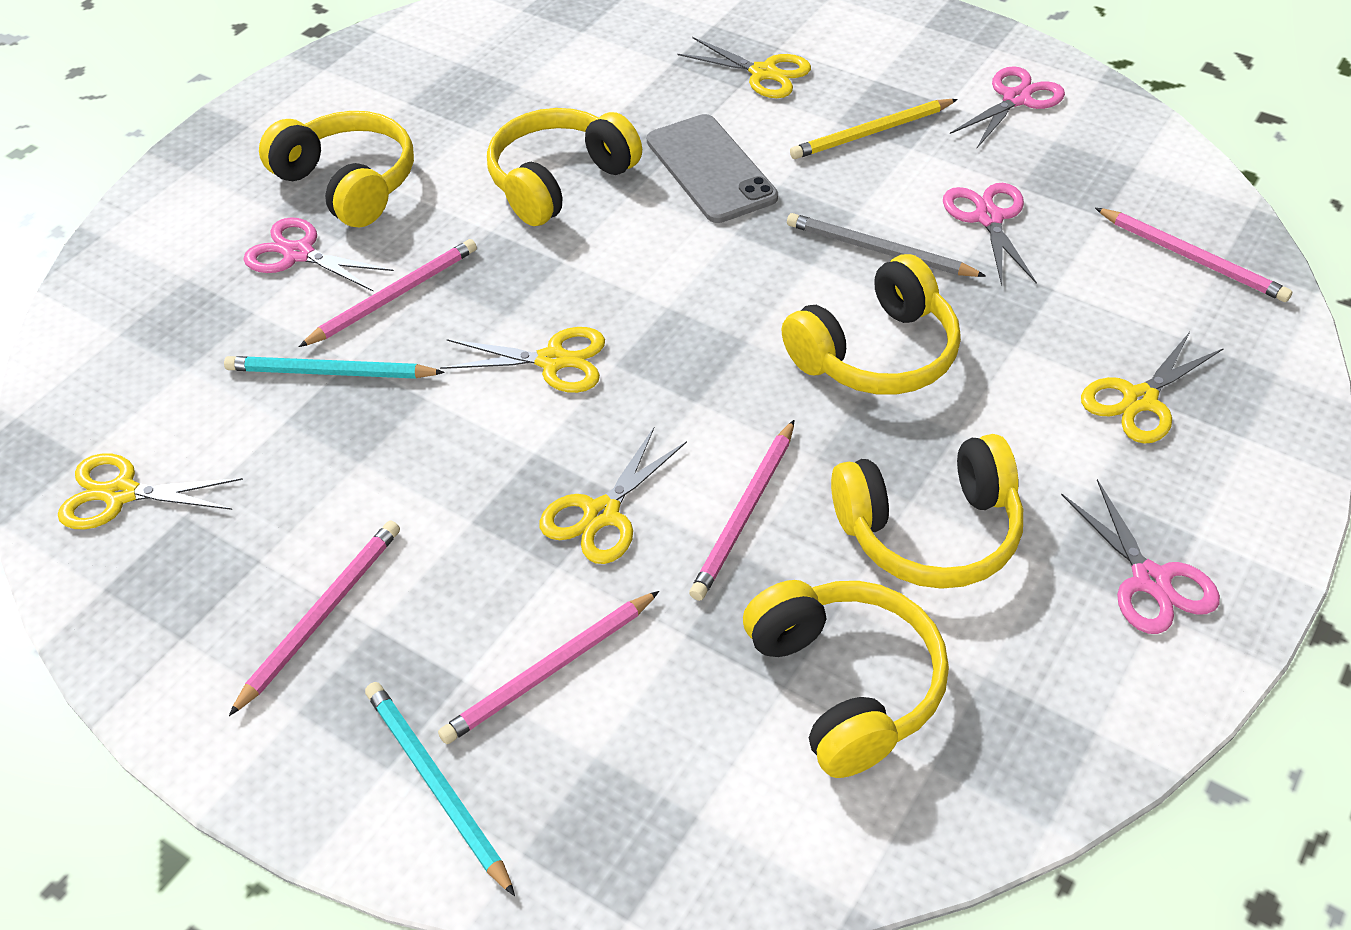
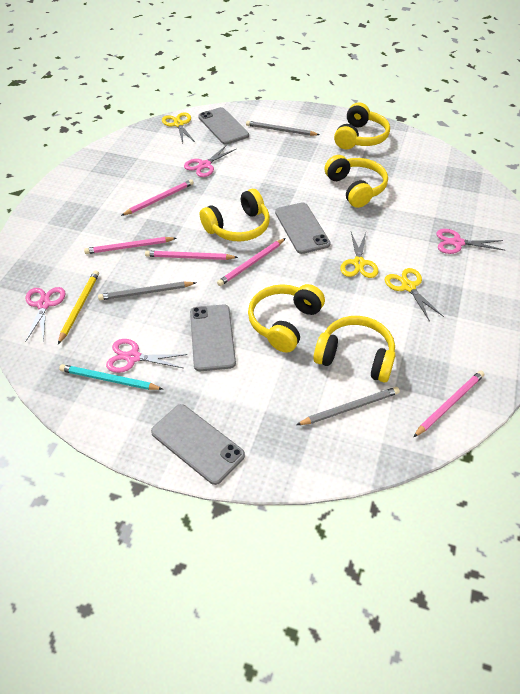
grey pencil: [787,213,986,277] = 1 -> [98,281,196,300] [246,121,320,136] [296,387,400,425] = 3
grey phone: [647,114,778,223] = 1 -> [151,404,245,485] [190,305,236,371] [198,107,249,145] [275,202,331,254] = 4
turquoise pencil: [224,356,445,379] [365,682,515,896] = 2 -> [59,364,163,390] = 1
yellow scissors: [58,454,243,530] [440,327,605,393] [539,428,687,564] [678,37,811,98] [1081,332,1224,443] = 5 -> [162,112,195,144] [340,232,378,278] [385,268,444,320] = 3

